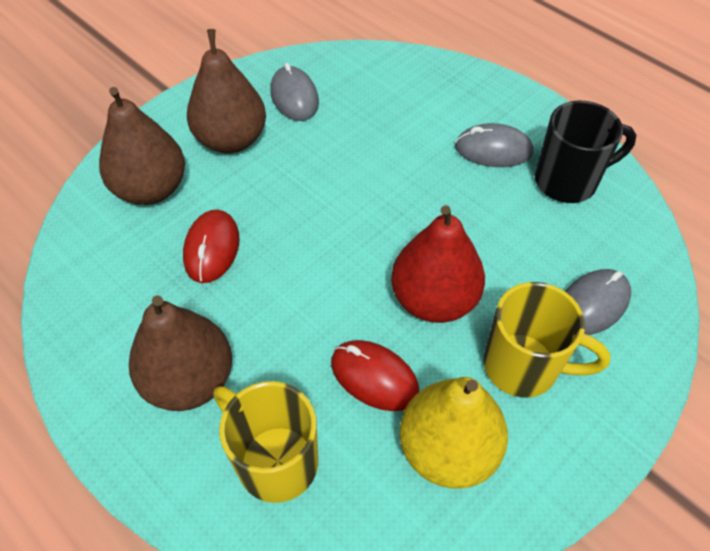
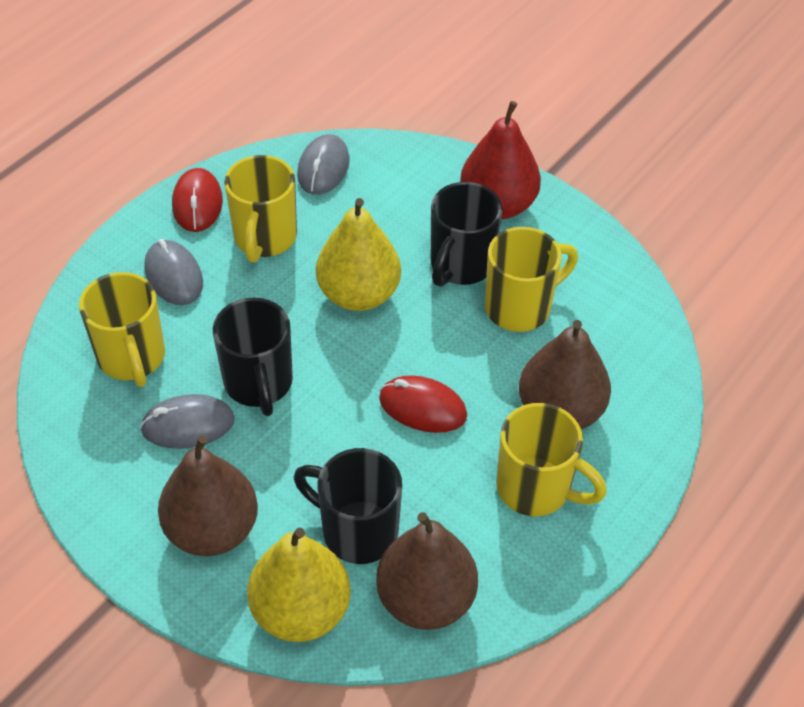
black mug: [535,100,637,203] = 1 -> [213,298,293,416] [294,448,402,564] [431,182,503,287] = 3
yellow mug: [213,381,318,503] [483,282,611,398] = 2 -> [79,272,165,387] [224,155,297,263] [485,227,578,332] [496,403,607,516] = 4
yellow pear: [400,377,508,489] = 1 -> [247,528,350,642] [316,198,401,311] = 2

